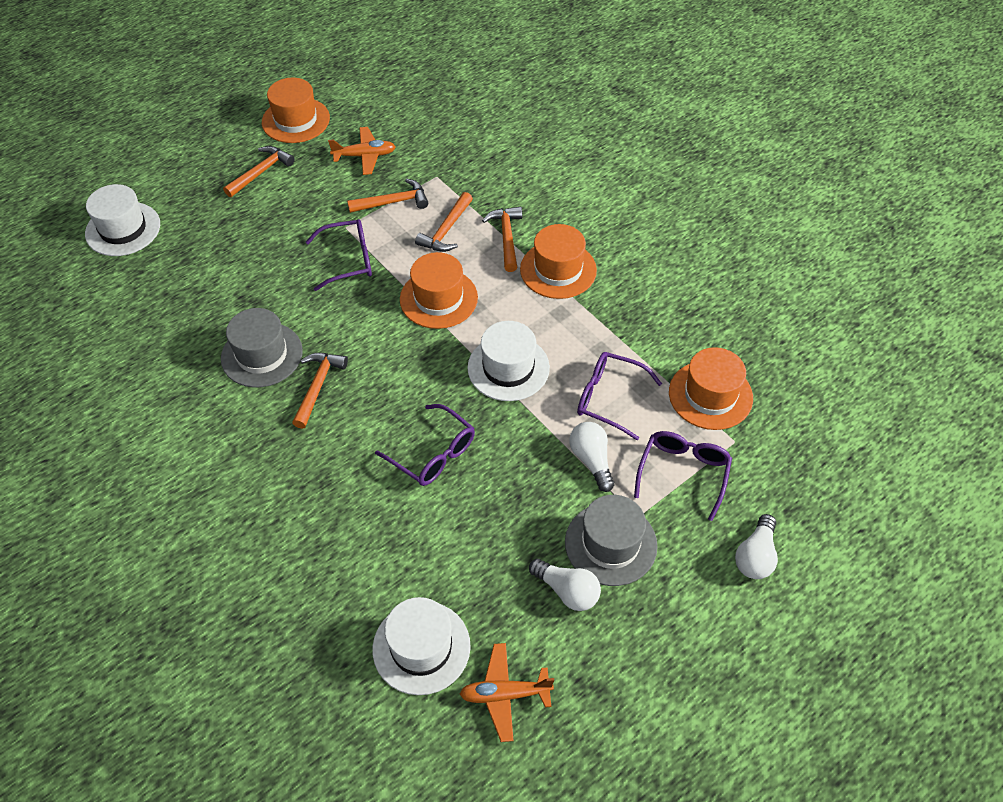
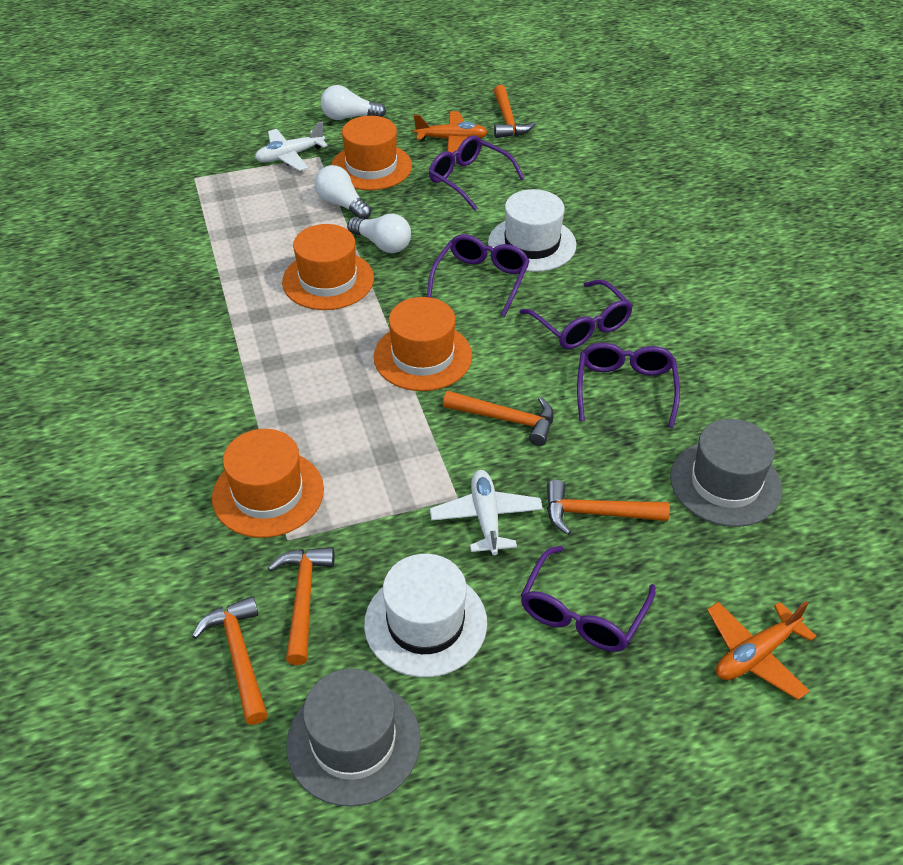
purple glasses: [306,219,372,291] [375,404,475,486] [577,352,662,440] [634,431,732,521] = 4 -> [427,234,530,317] [429,135,525,211] [520,279,633,349] [520,546,656,652] [577,343,680,428] = 5
white hat: [85,184,160,256] [373,597,471,695] [468,321,550,401] = 3 -> [364,554,487,677] [488,189,577,272] = 2
white plane: none = 0 -> [255,122,328,171] [430,470,543,555] = 2

